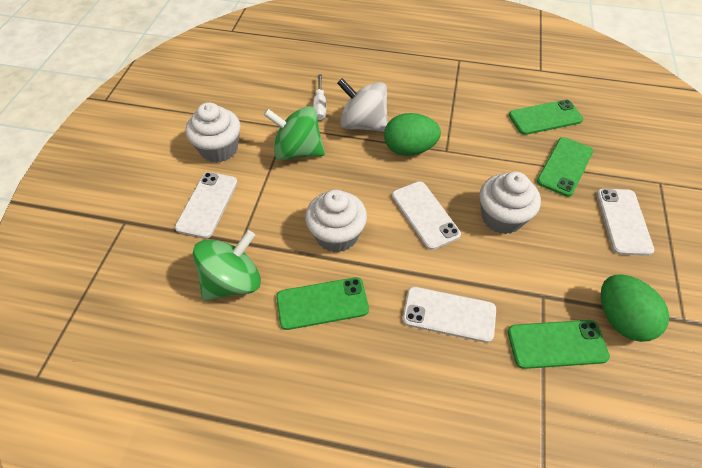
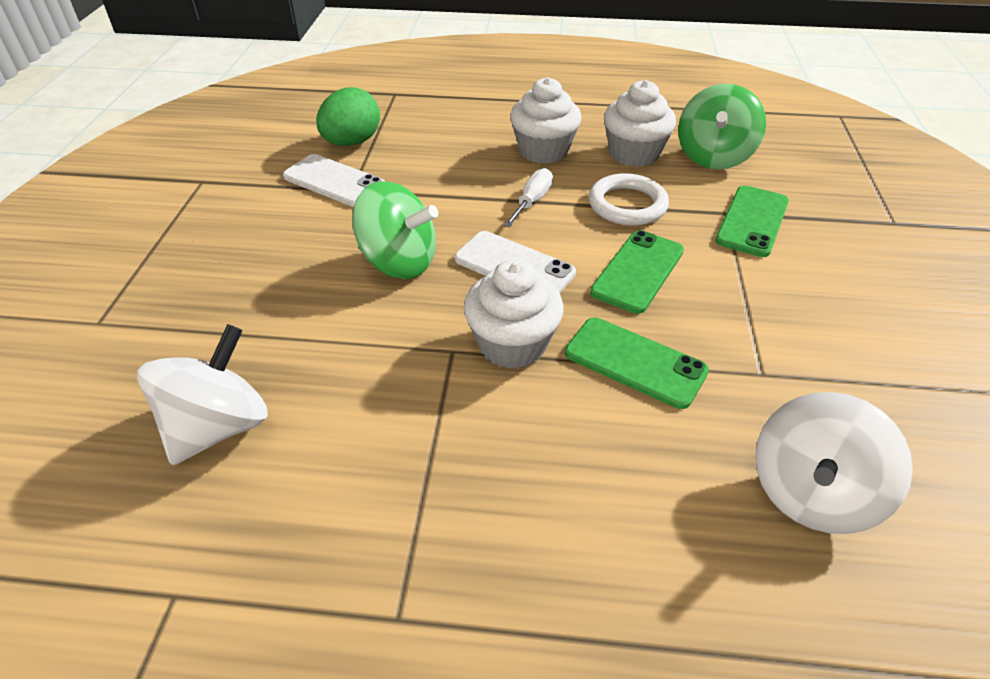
green egg: [384,113,441,156] [601,274,669,342] = 2 -> [316,87,380,146] = 1
green phone: [276,277,369,330] [508,320,610,369] [509,100,583,135] [537,137,593,197] = 4 -> [565,317,709,409] [590,230,684,314] [715,185,789,257] = 3
white phone: [175,172,238,238] [392,181,461,250] [402,287,496,343] [596,189,654,256] = 4 -> [283,154,385,207] [455,231,576,293] = 2
white ring: none = 0 -> [589,173,669,226] = 1
white spinning top: [337,78,388,132] = 1 -> [137,324,268,465] [755,392,913,534] = 2

